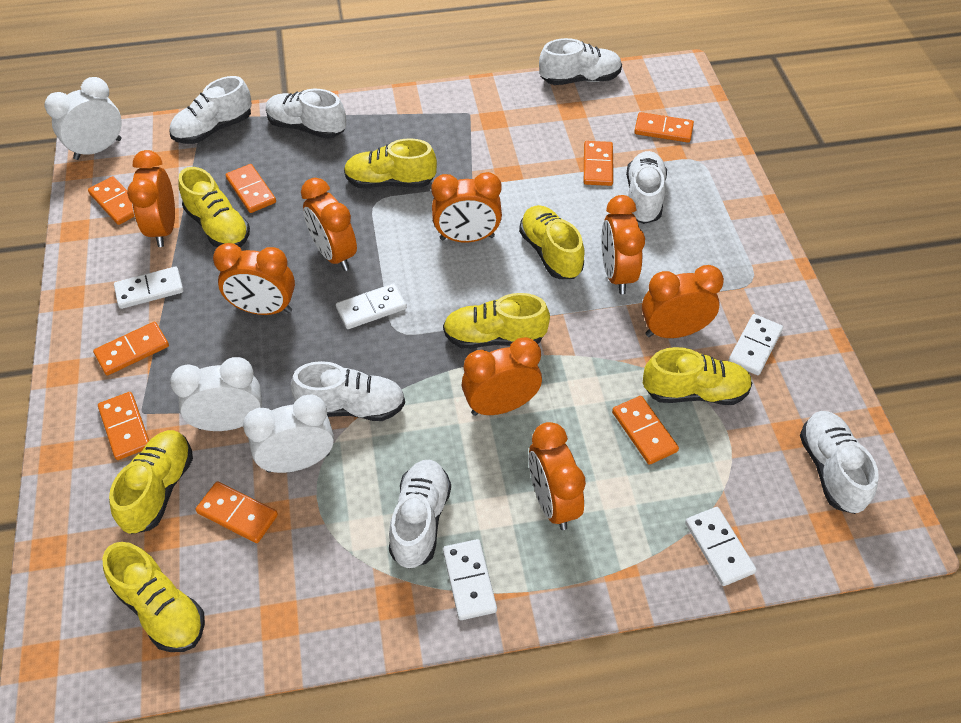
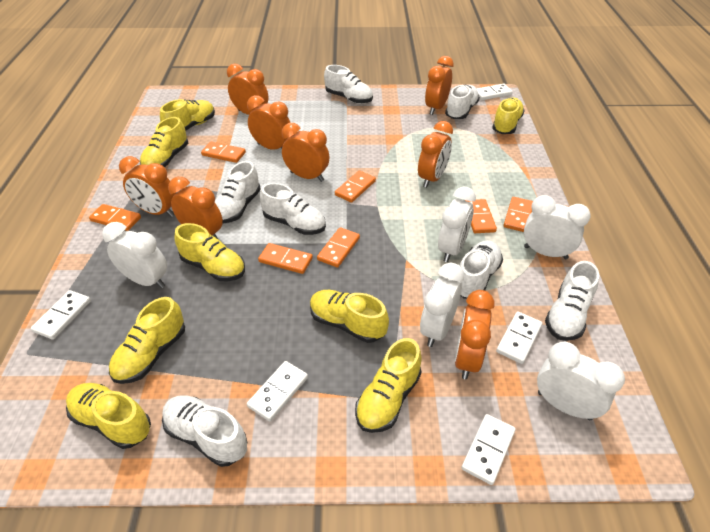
orange domino: [88,176,135,225] [93,322,169,375] [98,392,149,460] [196,481,278,543] [226,164,276,213] [584,141,613,186] [612,396,679,465] [634,112,694,143] = 8 -> [89,204,141,231] [201,142,246,163] [258,243,313,274] [317,227,360,267] [335,171,376,203] [465,199,497,233] [503,197,533,232] = 7
white clock: [45,77,121,160] [170,357,262,431] [243,394,334,473] = 3 -> [102,222,167,288] [420,263,464,347] [438,187,476,262] [524,195,591,259] [537,342,625,420] = 5
yellow shoe: [103,542,205,652] [109,430,193,534] [179,167,250,247] [344,138,437,188] [443,293,550,349] [519,205,585,279] [643,347,752,405] = 7 -> [66,383,151,449] [109,297,185,384] [140,117,188,168] [160,99,215,131] [174,223,245,281] [310,290,389,343] [355,338,422,433] [492,97,525,134] = 8

